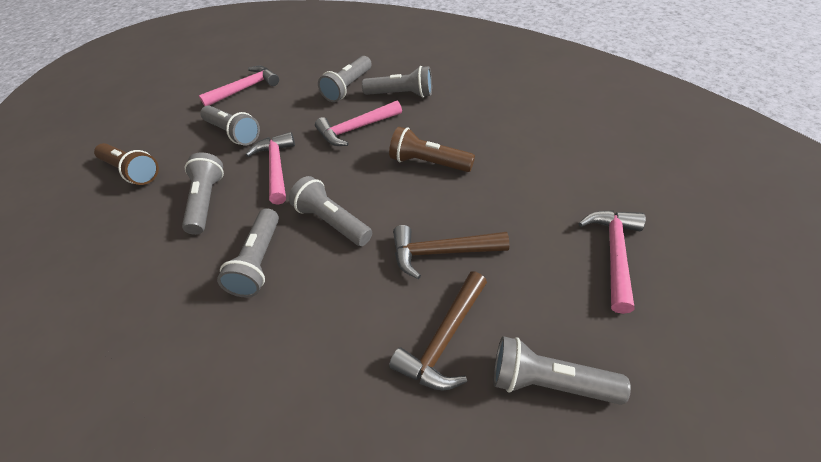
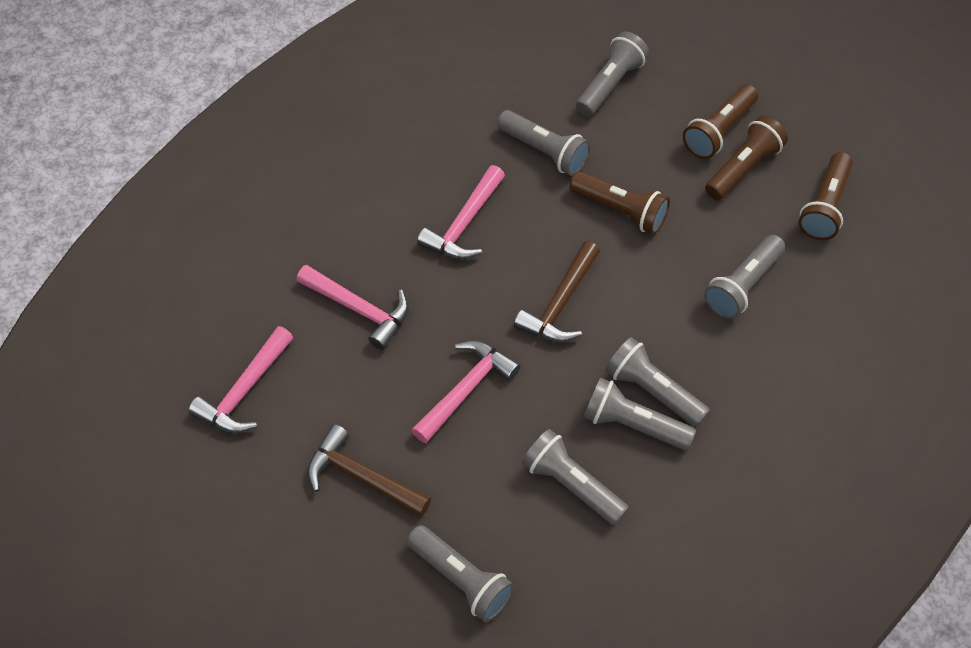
brown flashlight: [94,143,159,185] [389,127,475,172] = 2 -> [569,171,670,234] [682,84,758,159] [705,116,788,200] [798,152,853,240] = 4

